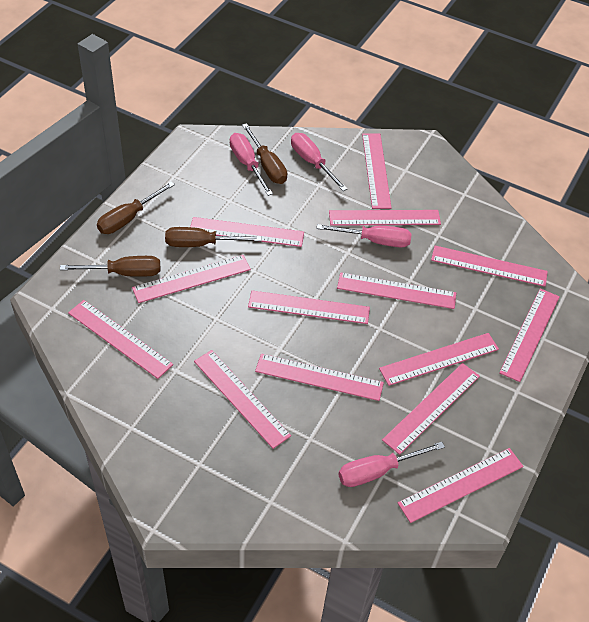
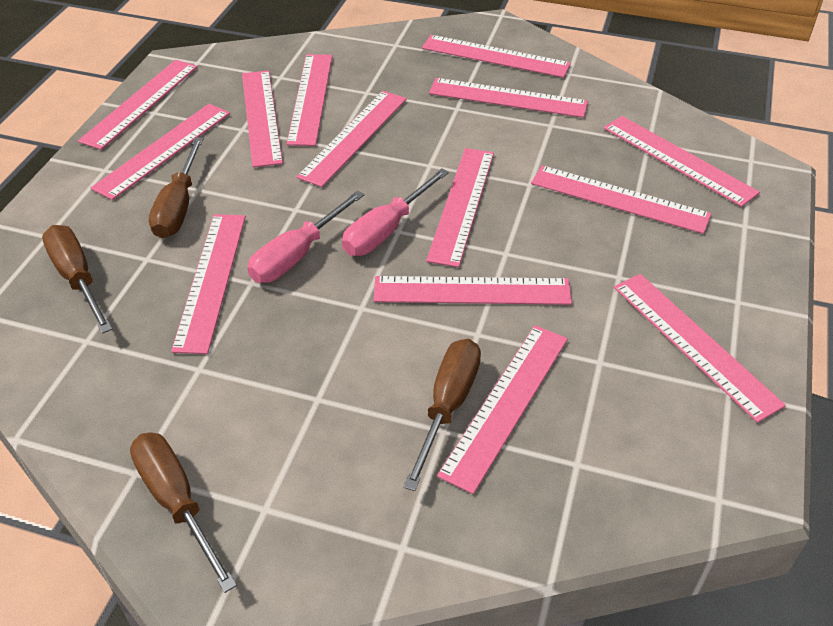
pink screwdriver: [230,133,273,196] [291,133,347,191] [317,224,412,247] [338,442,445,487] = 4 -> [247,190,365,283] [342,169,449,256] = 2

